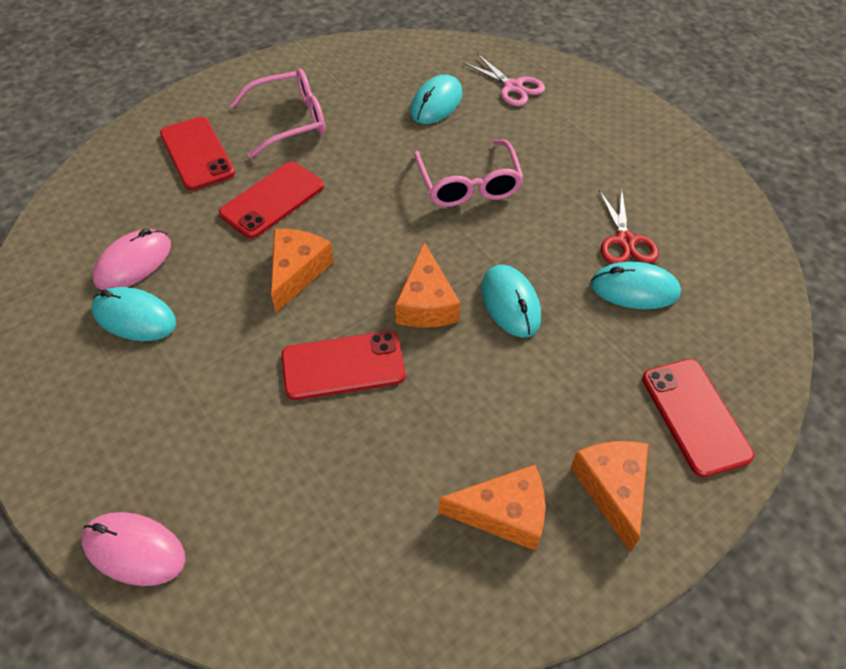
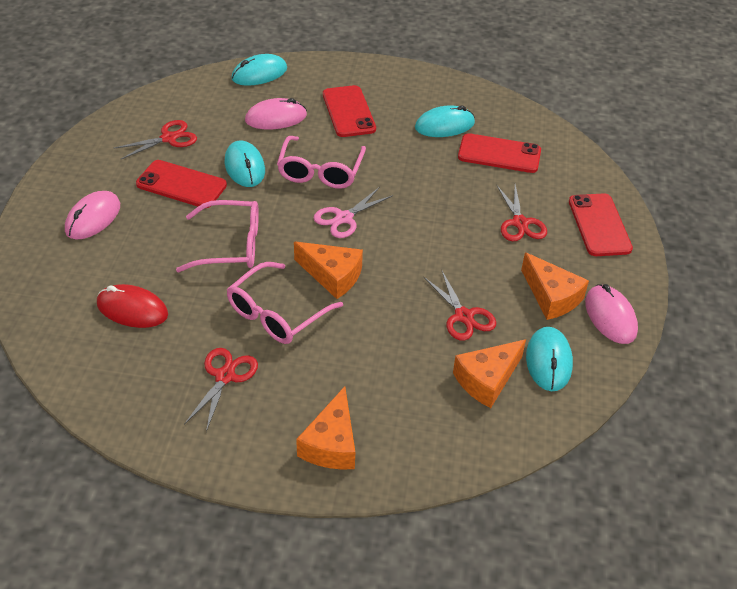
pink glasses: [230,69,325,158] [414,140,524,207] = 2 -> [176,200,259,272] [226,262,343,344] [277,136,366,189] = 3
pink mouse: [81,512,185,586] [93,229,171,290] = 2 -> [65,191,120,239] [245,98,307,129] [585,284,638,344] = 3
red mouse: none = 0 -> [97,284,168,328] = 1
red scissors: [599,188,659,264] = 1 -> [114,120,197,159] [184,348,258,432] [423,271,496,341] [497,185,547,241] = 4

